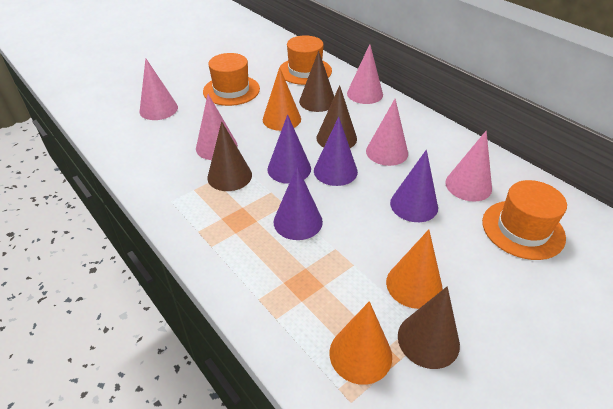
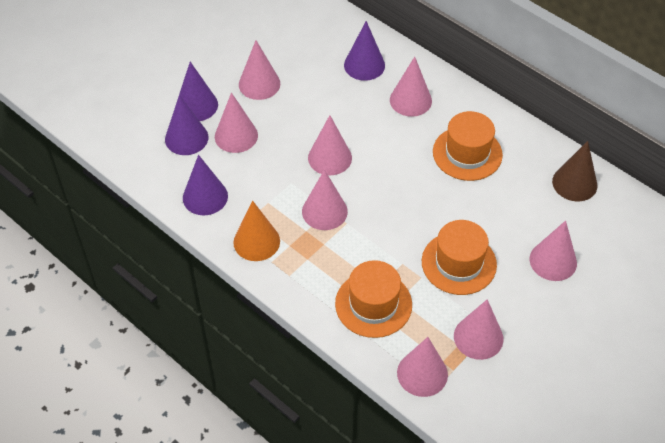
brown cone: [207,121,252,191] [299,51,334,112] [317,85,357,148] [398,286,460,369] = 4 -> [552,141,598,201] = 1
orange cone: [263,67,301,131] [329,301,392,385] [386,230,442,309] = 3 -> [233,201,280,261] = 1
pink cone: [140,58,178,120] [196,94,238,160] [347,44,383,104] [366,99,408,166] [445,131,492,202] = 5 -> [215,92,258,153] [239,40,280,100] [302,170,348,230] [308,115,352,175] [390,57,432,117] [397,337,448,397] [454,299,503,360] [529,220,577,281] = 8

